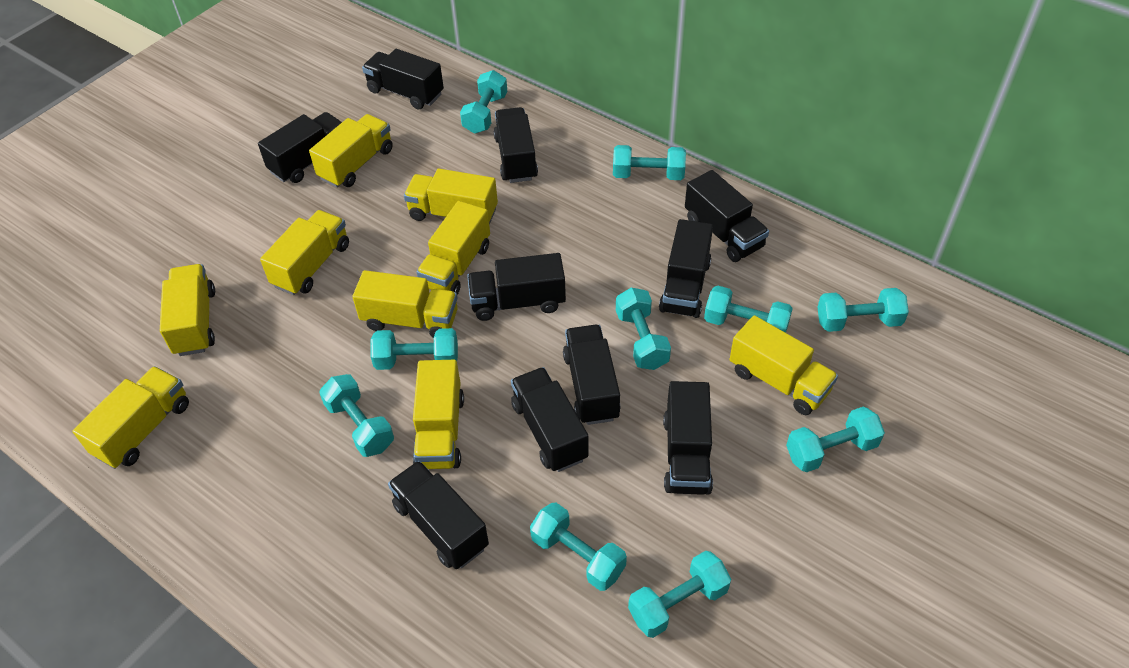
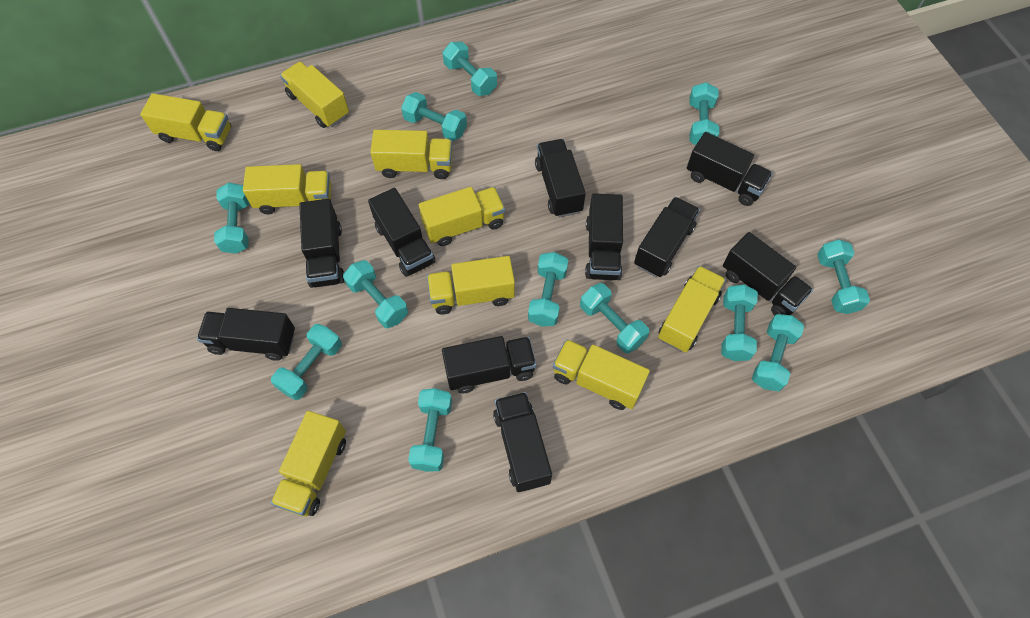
turquoise dumbbell: [319,374,394,457] [370,328,458,370] [460,70,507,134] [530,503,627,591] [613,145,686,180] [616,288,671,370] [628,551,731,638] [704,286,793,333] [786,406,885,472] [817,288,909,332] = 10 -> [214,183,250,254] [271,324,342,400] [343,260,408,328] [401,92,467,141] [408,388,452,472] [442,42,497,96] [528,252,568,327] [580,283,649,353] [689,82,719,145] [721,284,758,361] [752,314,804,391] [817,239,870,314] = 12

